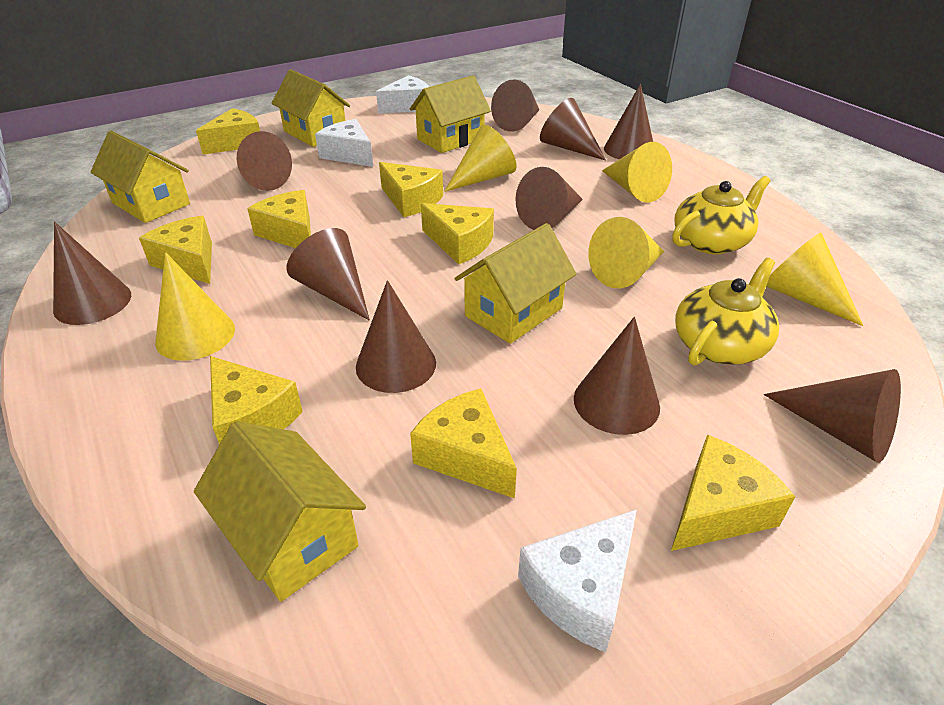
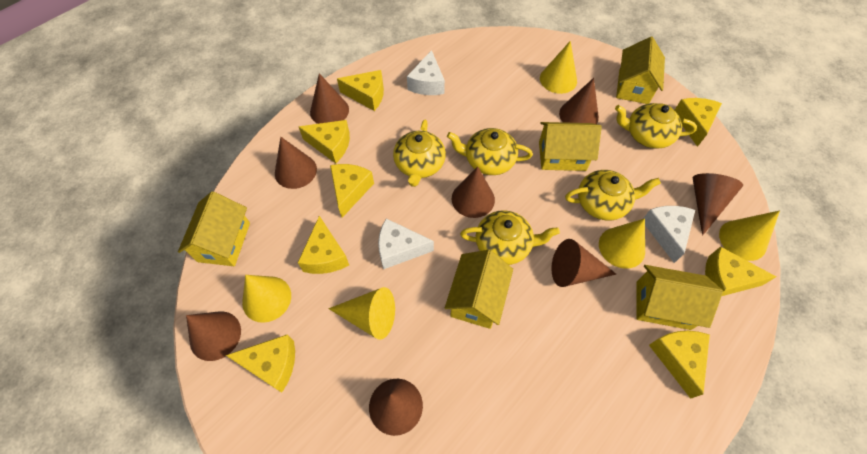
brown cone: [53,222,131,325] [237,131,292,191] [287,228,370,321] [356,280,436,393] [491,79,539,132] [515,167,583,230] [540,98,606,161] [574,317,660,435] [604,84,653,159] [764,369,901,463] = 10 -> [186,311,241,361] [275,137,317,189] [310,73,349,124] [369,379,423,436] [452,166,495,218] [551,239,616,287] [559,78,599,124] [693,173,743,236] = 8
yellow teapot: [672,176,771,254] [675,258,779,366] = 2 -> [393,120,446,187] [447,128,533,175] [460,210,560,265] [565,170,661,221] [615,103,697,149] = 5

